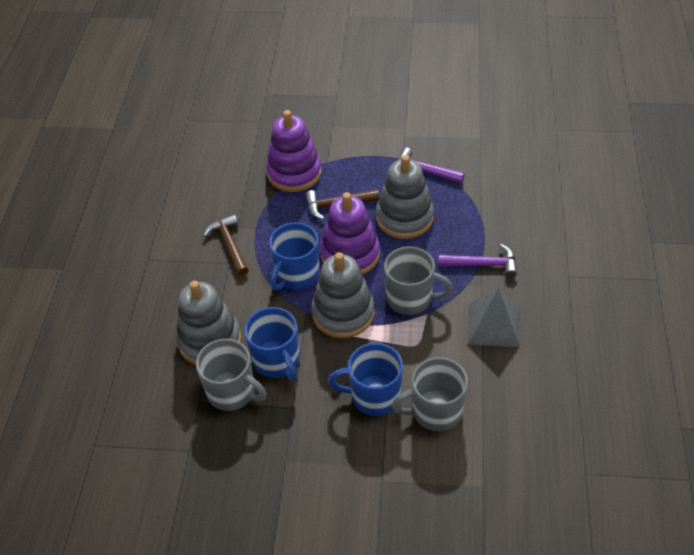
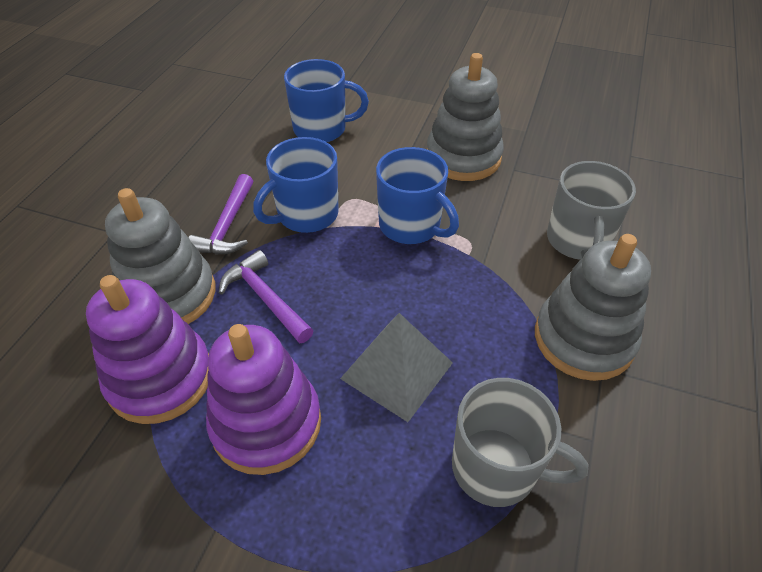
brown hammer: [203,214,249,276] [305,189,379,220] = 2 -> none = 0
grey mug: [196,339,267,411] [384,246,453,315] [392,357,468,431] = 3 -> [452,378,589,507] [547,161,636,260] = 2

